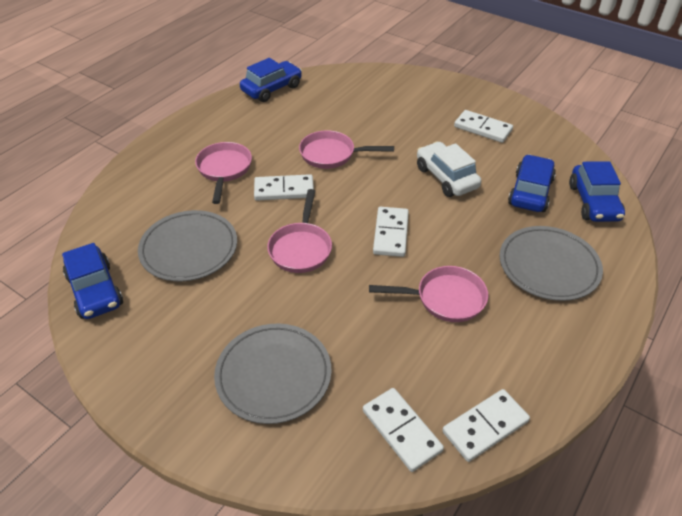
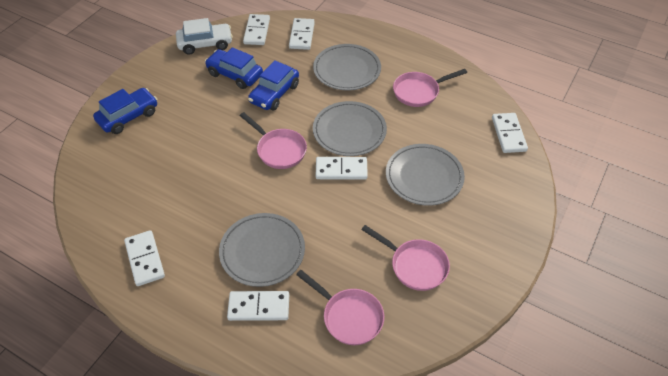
blue car: [62,243,123,319] [240,58,302,102] [508,154,556,212] [569,161,625,222] = 4 -> [93,88,157,134] [205,47,263,89] [248,60,299,111] = 3
grey plate: [138,210,237,281] [214,324,332,424] [499,226,603,301] = 3 -> [219,213,305,287] [313,44,381,90] [313,101,387,156] [386,144,465,206] = 4
white domino: [254,174,314,200] [363,388,444,472] [373,207,409,257] [442,389,530,462] [454,110,513,143] = 5 -> [124,230,165,286] [227,291,289,321] [243,14,270,45] [289,18,315,50] [316,157,368,180] [492,113,528,153] = 6

